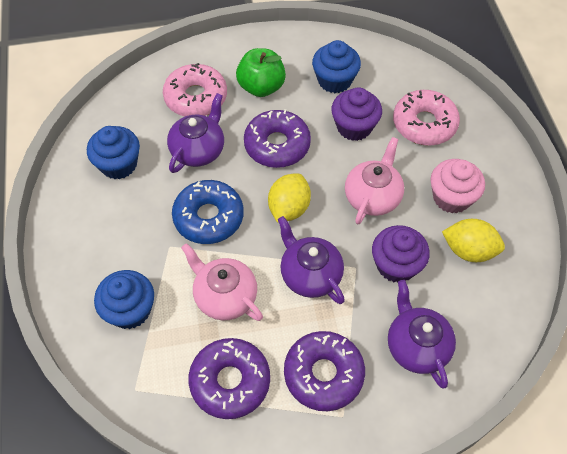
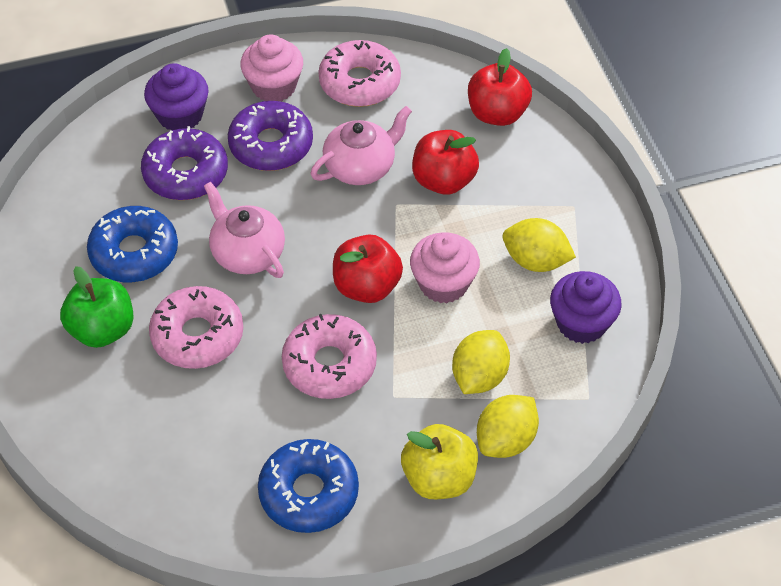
blue cupcake: [87,126,140,179] [94,270,154,329] [312,40,361,93] = 3 -> none = 0
blue donut: [172,180,244,244] = 1 -> [87,206,178,282] [258,439,359,533] = 2
pink cupcake: [431,159,485,213] = 1 -> [240,34,303,101] [410,232,480,303] = 2
pink donut: [163,63,227,117] [393,90,460,146] = 2 -> [149,286,243,369] [282,314,377,399] [318,40,401,107] = 3
purple donut: [189,338,270,419] [244,109,311,168] [284,331,365,411] = 3 -> [141,126,228,200] [228,101,313,171] = 2
purple teapot: [167,93,224,173] [278,216,345,304] [388,280,456,388] = 3 -> none = 0
red apple: none = 0 -> [333,235,403,303] [412,130,479,195] [468,48,532,126] = 3
yellow apple: none = 0 -> [401,424,478,499] = 1
yellow lemon: [268,173,311,223] [442,219,505,262] = 2 -> [452,330,510,394] [477,395,539,458] [503,218,576,272] = 3

